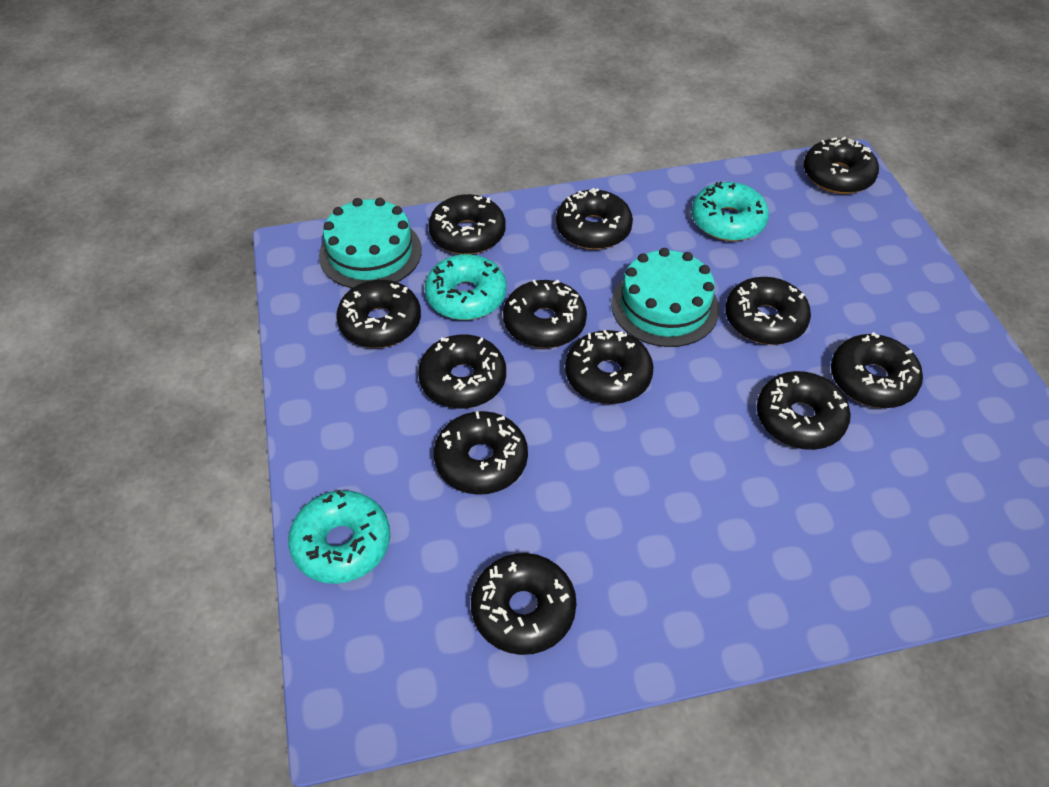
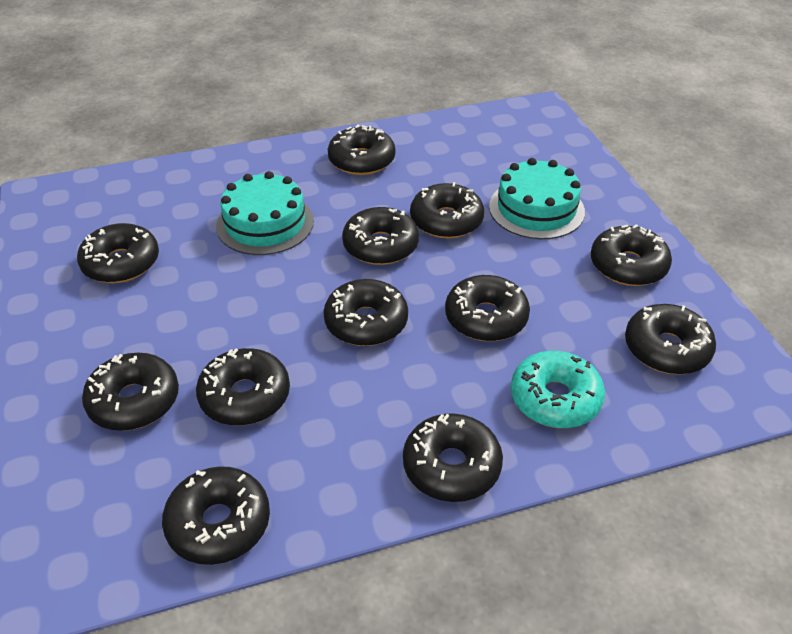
turquoise donut: [288,490,390,584] [425,254,507,320] [691,181,769,241] = 3 -> [511,351,605,428] = 1

